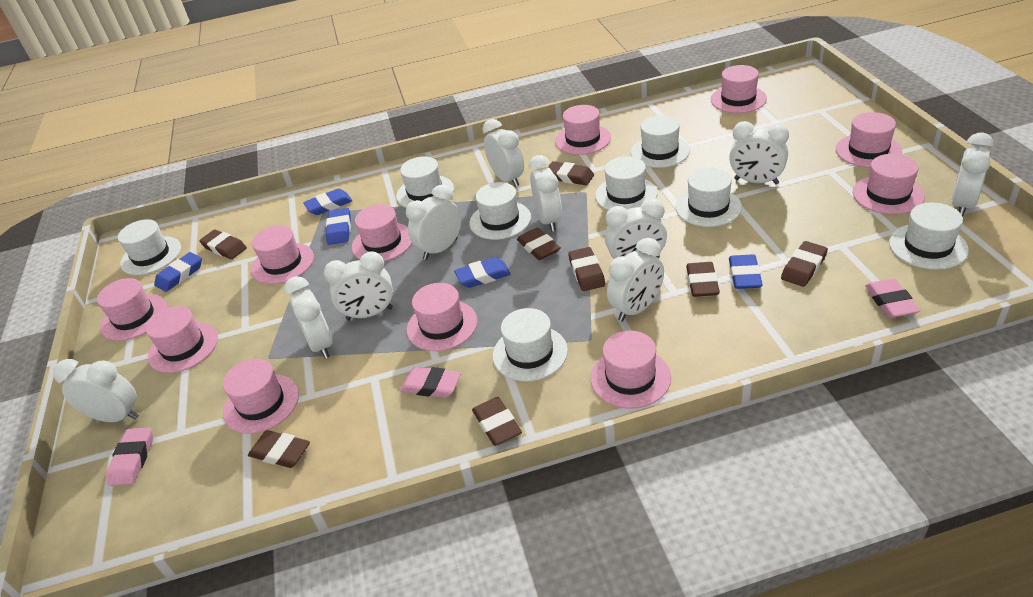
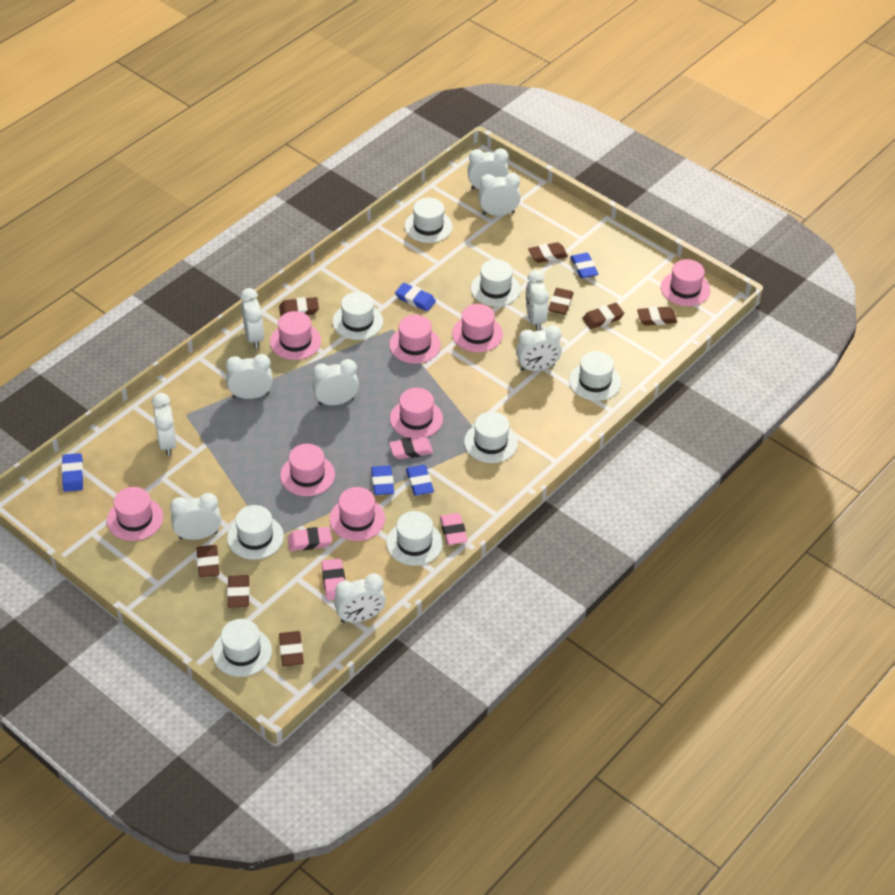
pink eraser: [106,427,153,486] [400,366,461,398] [865,278,920,318] = 3 -> [288,527,332,551] [322,559,345,600] [389,436,433,459] [440,513,468,545] = 4
pink hat: [97,278,167,341] [146,306,218,373] [223,359,299,434] [251,225,314,284] [352,204,412,261] [407,283,478,351] [555,105,611,155] [590,331,671,409] [710,65,767,113] [836,112,902,168] [853,154,925,214] = 11 -> [107,487,163,541] [270,311,321,360] [280,444,335,496] [329,487,385,541] [389,315,441,364] [390,388,443,438] [452,304,503,352] [661,259,710,306] = 8

